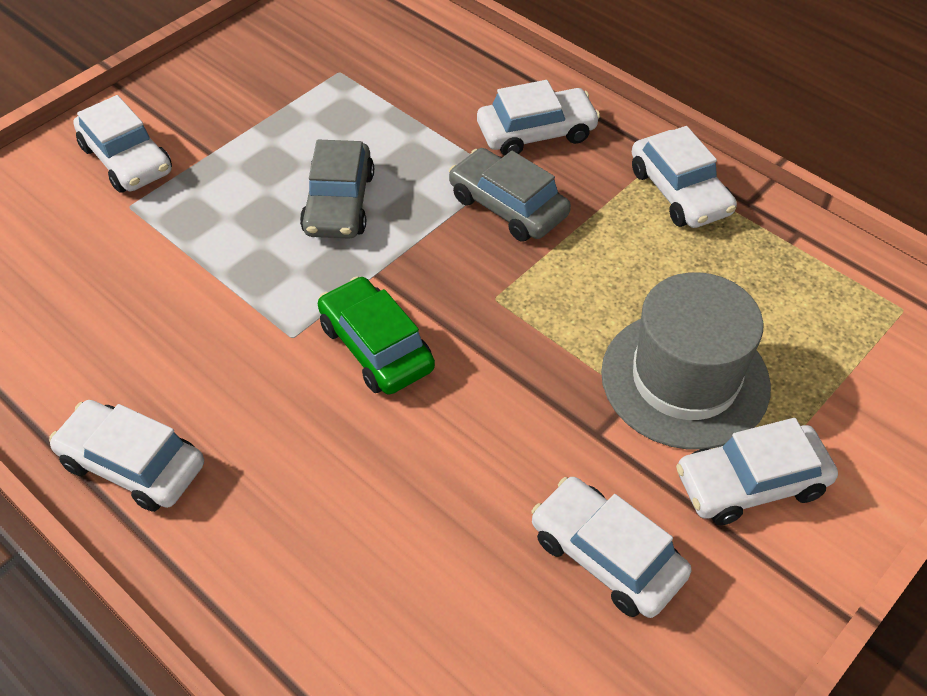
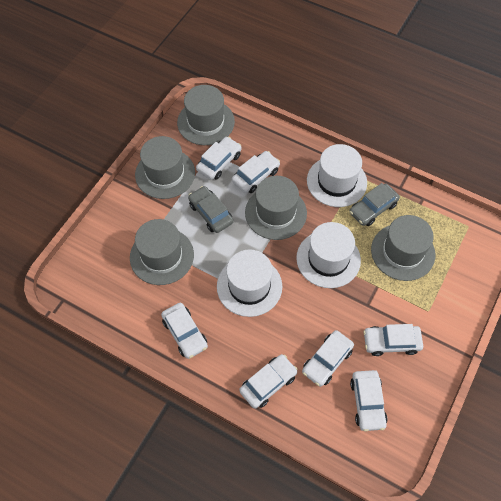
green car: [318,276,435,395] = 1 -> none = 0
grey hat: [601,272,771,450] = 1 -> [130,219,194,285] [135,136,195,199] [177,85,235,145] [245,176,307,240] [371,215,435,281] = 5
white car: [49,400,204,512] [73,95,172,193] [477,80,600,156] [532,477,691,618] [632,126,737,228] [676,418,838,525] = 6 -> [161,303,208,359] [196,137,242,180] [232,151,280,193] [239,354,298,408] [302,330,354,387] [350,370,387,431] [363,324,423,356] = 7
white hat: none = 0 -> [217,249,282,317] [296,222,361,288] [307,144,367,207] = 3

